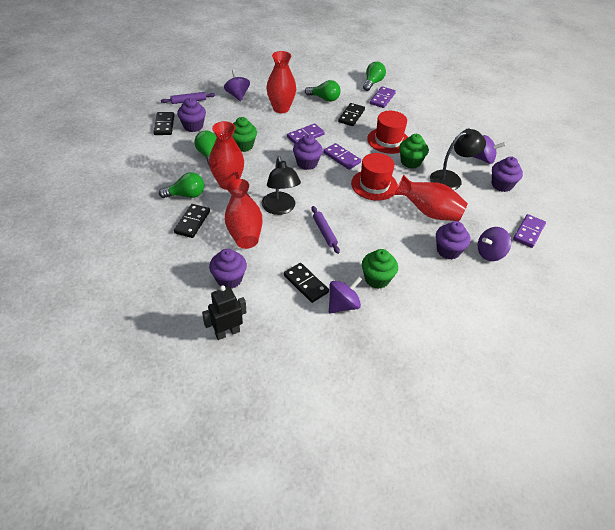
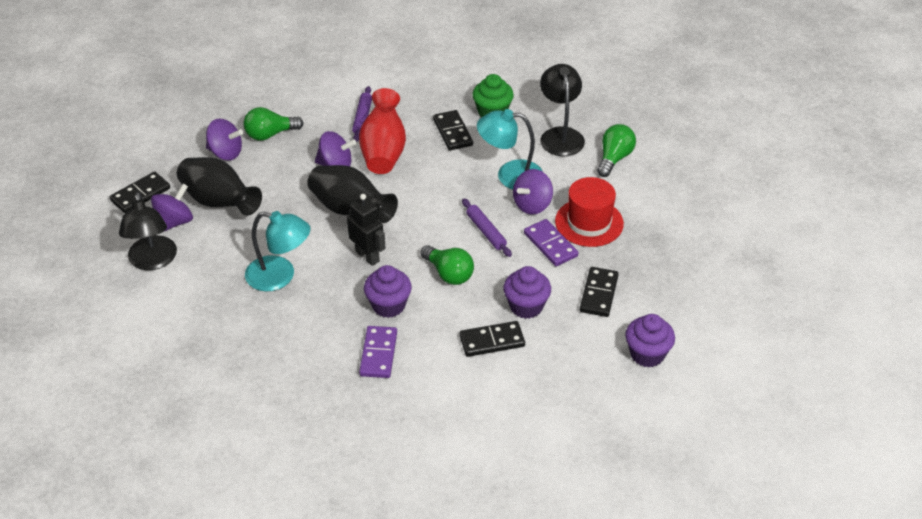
black vase: none = 0 -> [177,157,262,216] [307,165,398,223] = 2
green cupcake: [233,117,257,152] [362,249,398,289] [399,134,429,168] = 3 -> [472,74,514,117] = 1
green light bulb: [159,172,204,198] [194,131,217,167] [305,80,341,102] [363,62,386,91] = 4 -> [244,107,303,141] [420,245,474,285] [597,124,636,177] = 3
purple cupcake: [177,98,206,132] [209,249,247,289] [293,134,323,170] [436,221,471,259] [492,156,523,192] = 5 -> [364,265,412,318] [503,266,551,319] [625,314,675,368] = 3
purple domino: [287,123,325,144] [323,143,361,170] [370,86,396,108] [513,214,546,248] = 4 -> [359,326,397,378] [524,219,579,266] = 2
red hat: [351,153,398,201] [367,111,408,154] = 2 -> [555,177,624,247] = 1
red vase: [209,121,244,190] [225,179,262,249] [266,51,296,113] [395,175,468,221] = 4 -> [359,88,406,174] = 1
turquoise lamp: none = 0 -> [245,211,311,291] [477,109,543,190] = 2

